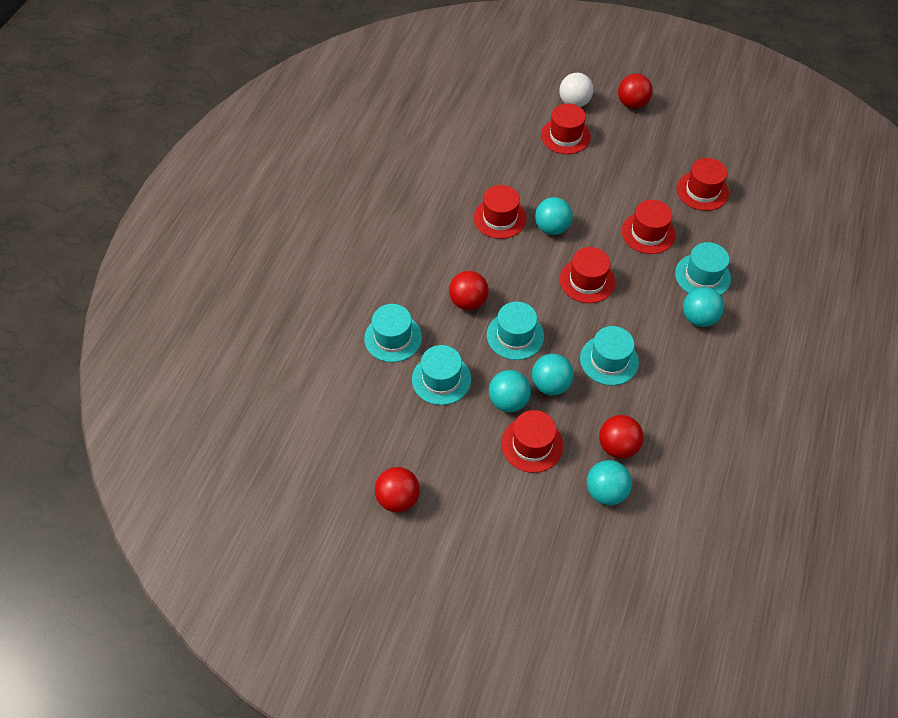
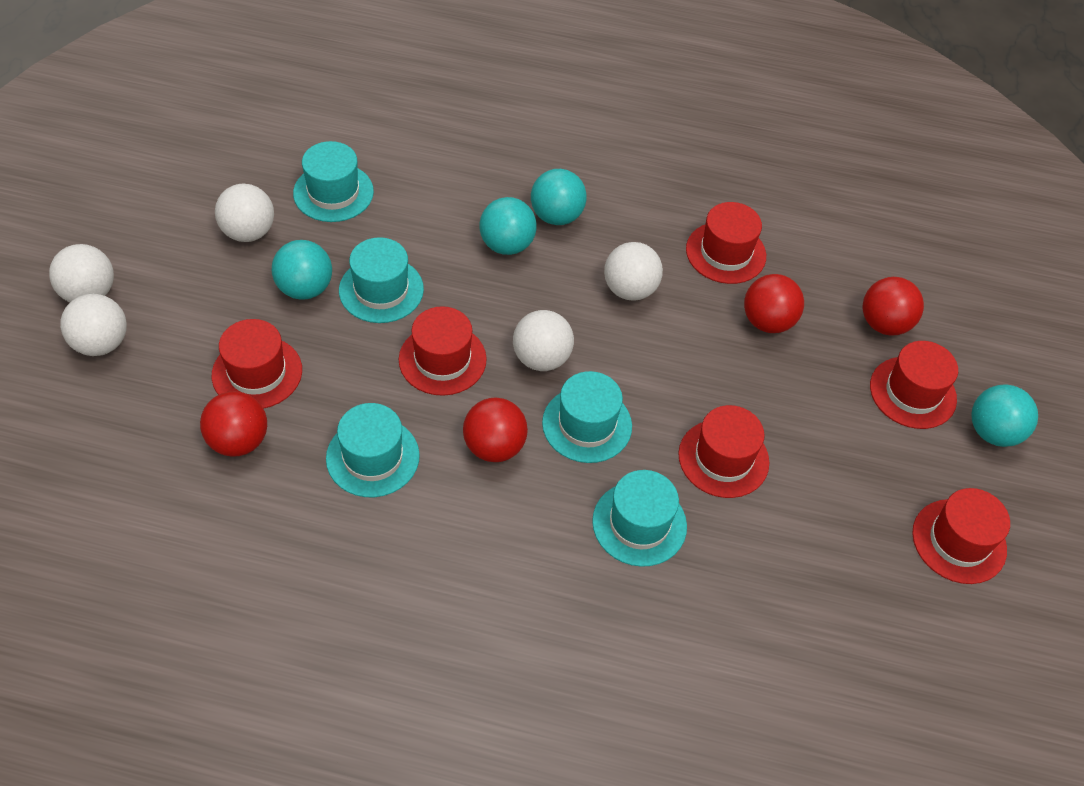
turquoise ball: [489,370,531,412] [532,354,574,396] [535,197,573,235] [587,460,632,505] [683,287,724,327] = 5 -> [272,240,332,300] [479,197,537,255] [531,169,586,225] [971,384,1038,447] = 4
white ball: [559,73,594,107] = 1 -> [49,244,114,302] [60,294,127,356] [215,184,274,242] [513,310,574,371] [604,242,663,301] = 5

